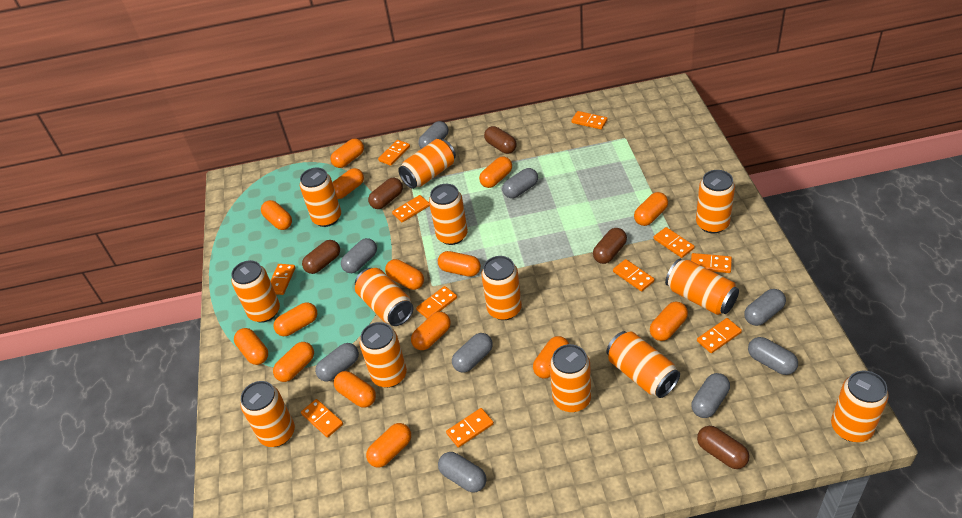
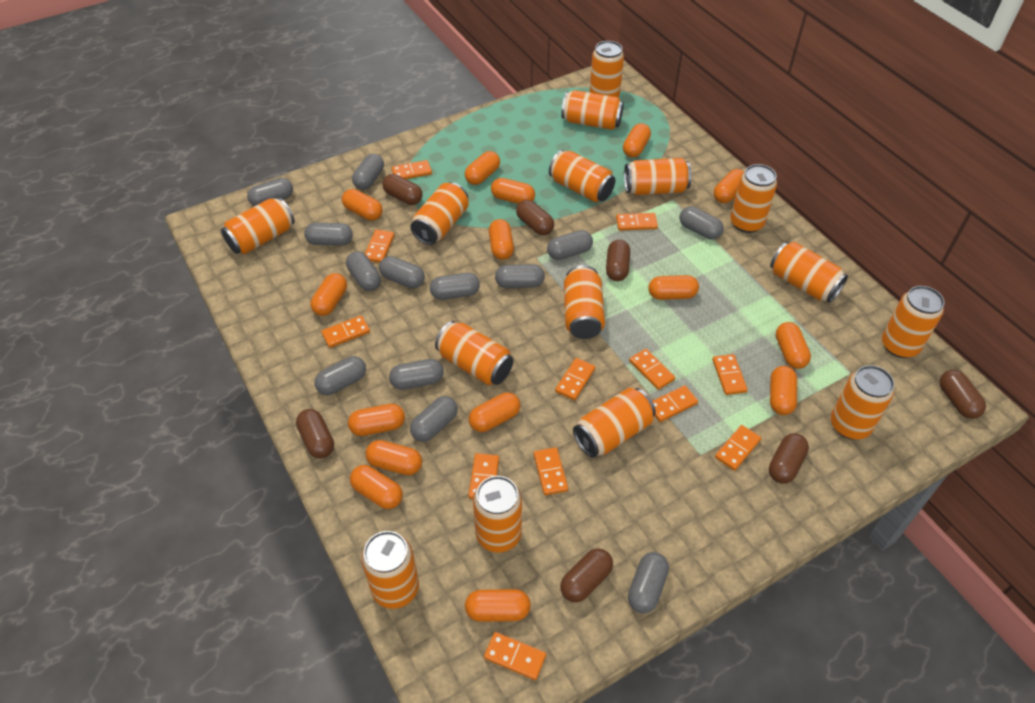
brown capsule: [302,240,340,274] [368,178,403,209] [484,126,517,154] [593,228,627,264] [697,426,749,469] = 5 -> [296,409,334,459] [382,174,423,205] [516,200,554,235] [560,548,613,602] [606,240,630,281] [769,433,809,484] [940,370,986,419] = 7
grey capsule: [315,343,359,382] [341,238,377,273] [418,121,448,149] [438,452,486,492] [452,333,493,373] [502,168,538,198] [691,373,730,418] [744,289,786,326] [748,337,798,375] = 9 -> [247,178,293,206] [304,223,353,246] [314,356,366,395] [346,251,381,291] [352,154,384,190] [379,256,425,288] [389,359,444,390] [410,396,458,442] [430,273,480,300] [495,264,545,288] [547,230,593,260] [628,552,669,613] [679,206,724,240] = 13
orange can: [231,260,280,323] [241,381,295,447] [300,168,341,227] [355,268,413,326] [360,322,407,388] [398,139,456,189] [429,184,468,245] [481,256,522,320] [550,344,591,412] [606,331,680,398] [665,259,739,315] [696,170,735,233] [831,371,889,442] = 13 -> [221,197,295,254] [361,531,419,609] [410,182,469,245] [435,321,513,385] [473,476,522,553] [549,150,615,202] [561,90,624,130] [564,265,605,339] [573,388,656,458] [589,41,624,97] [624,158,692,195] [730,164,777,233] [770,242,848,303] [831,365,894,439] [882,286,945,358] = 15
orange domino: [270,264,296,295] [301,399,343,438] [378,140,410,166] [392,195,430,222] [416,286,457,319] [446,408,494,448] [571,111,608,130] [613,259,655,292] [654,227,695,258] [691,253,732,273] [697,318,742,353] = 11 -> [321,315,370,348] [365,230,394,263] [392,160,432,179] [468,453,499,499] [484,632,546,680] [534,447,568,495] [555,358,595,400] [616,213,658,231] [629,349,675,390] [653,385,698,422] [712,354,748,395] [715,425,761,471] = 12

